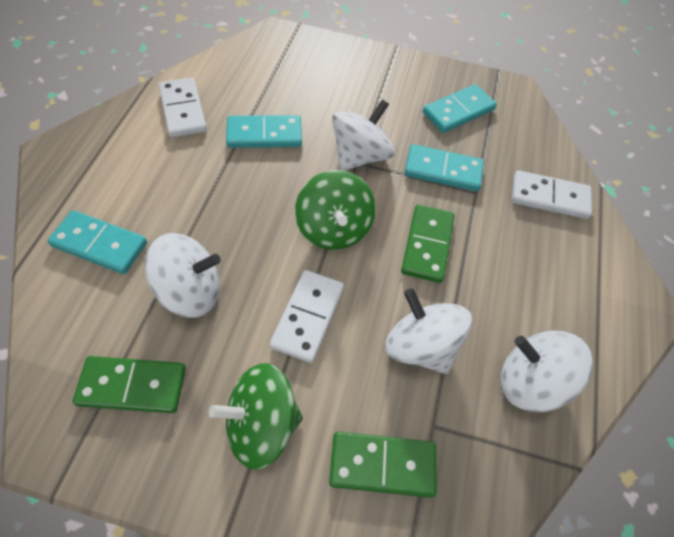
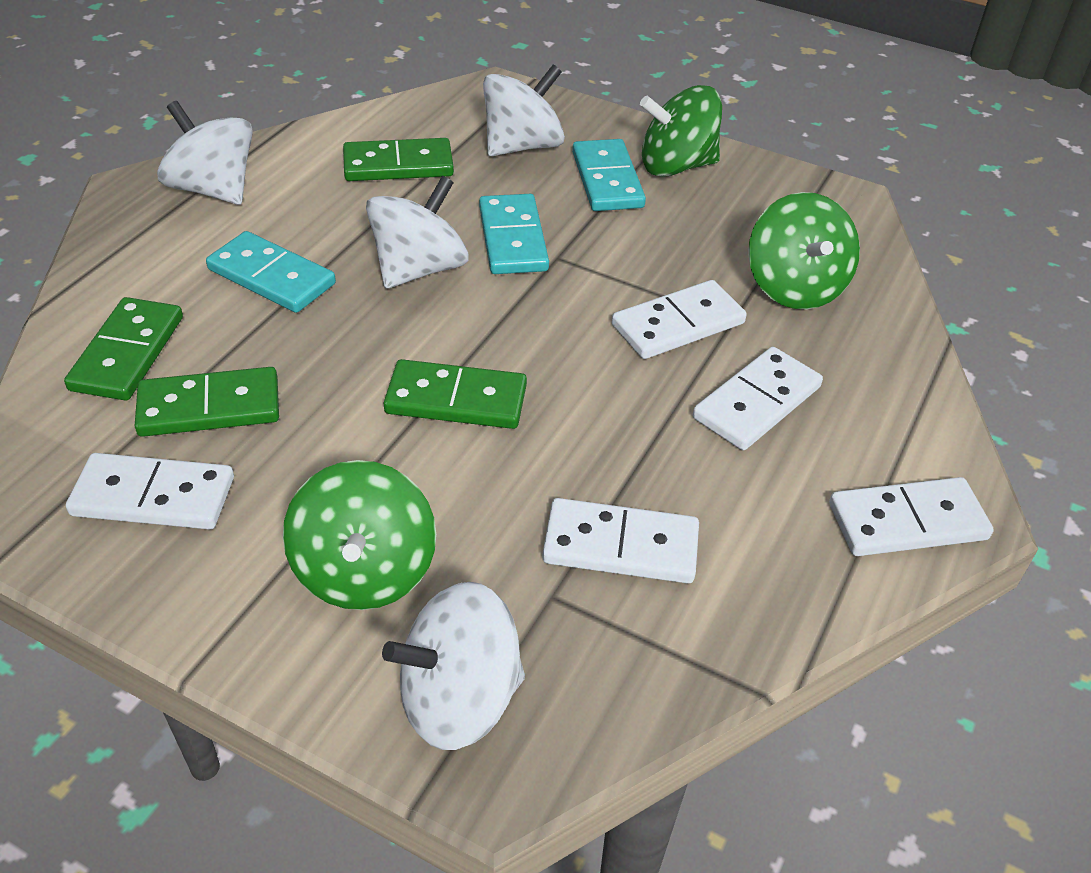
green domino: [73,356,186,413] [329,432,437,498] [401,204,455,283] = 3 -> [64,297,183,401] [135,367,279,437] [343,138,454,181] [384,359,527,429] = 4
green spinning top: [209,363,303,470] [295,170,376,250] = 2 -> [283,460,436,610] [640,85,722,177] [748,192,860,309] = 3
turquoise domino: [47,210,147,274] [226,115,302,148] [405,144,484,191] [423,84,497,133] = 4 -> [206,231,336,313] [479,194,549,274] [572,139,646,211] = 3
white domino: [159,77,207,137] [270,270,344,363] [512,170,592,219] = 3 -> [66,453,234,530] [542,498,699,584] [612,280,747,359] [693,347,823,450] [829,477,994,556] = 5

